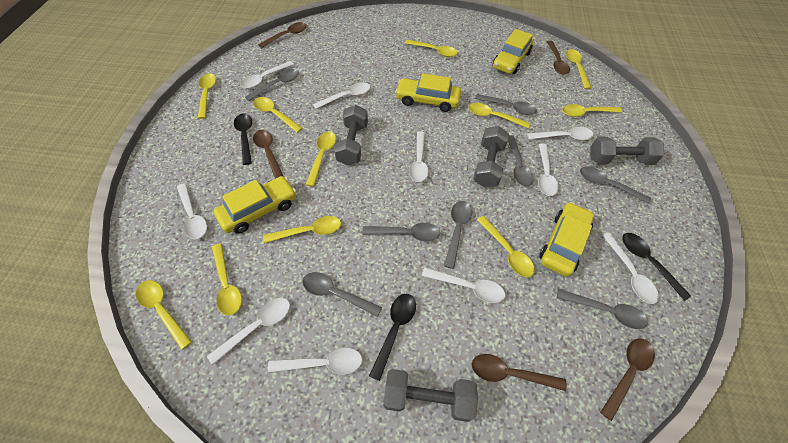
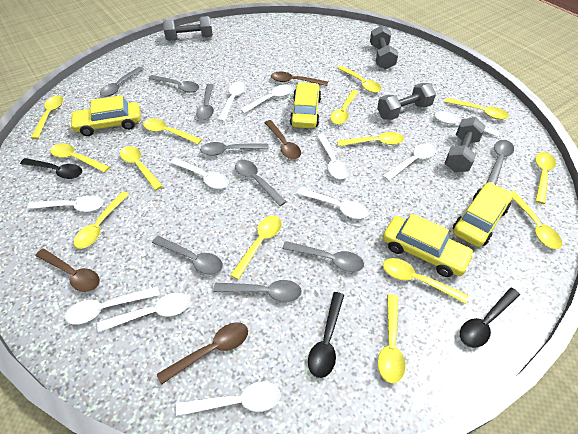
brown spoon: [253,130,284,179] [258,22,307,48] [472,354,566,391] [547,41,570,75] [600,338,655,421] = 5 -> [35,248,100,292] [157,322,248,385] [264,120,301,159] [271,72,328,86] = 4
grey spoon: [245,69,299,101] [302,272,382,317] [362,223,440,241] [444,201,472,269] [475,94,537,115] [508,135,534,186] [557,289,648,329] [580,166,651,204] = 8 -> [100,67,144,97] [149,75,199,93] [152,236,223,275] [196,84,214,120] [200,142,269,156] [213,280,302,302] [235,160,287,206] [282,241,364,272] [487,140,514,185] = 9
white spoon: [177,183,207,239] [207,298,290,365] [241,61,294,89] [268,348,362,375] [313,82,370,109] [409,131,429,182] [422,267,505,303] [527,127,594,140] [538,144,558,196] [602,233,659,304] = 10 -> [27,195,103,212] [65,286,159,325] [97,293,190,332] [170,158,229,189] [176,382,281,416] [217,82,246,122] [240,85,292,113] [296,188,368,219] [317,134,348,179] [383,143,436,181] [435,111,500,137] = 11
yellow spoon: [136,280,192,350] [198,74,216,119] [212,243,242,315] [253,97,303,133] [263,216,341,243] [306,132,336,187] [405,40,458,57] [468,103,530,129] [477,216,535,277] [562,104,622,117] [566,49,591,89] = 11 -> [31,95,63,139] [50,143,110,173] [74,192,129,249] [120,146,163,190] [143,118,202,144] [230,216,282,280] [330,90,358,124] [337,66,381,93] [337,132,404,146] [378,294,406,383] [383,258,469,304] [445,98,509,120] [511,191,562,249] [535,152,556,204] = 14

